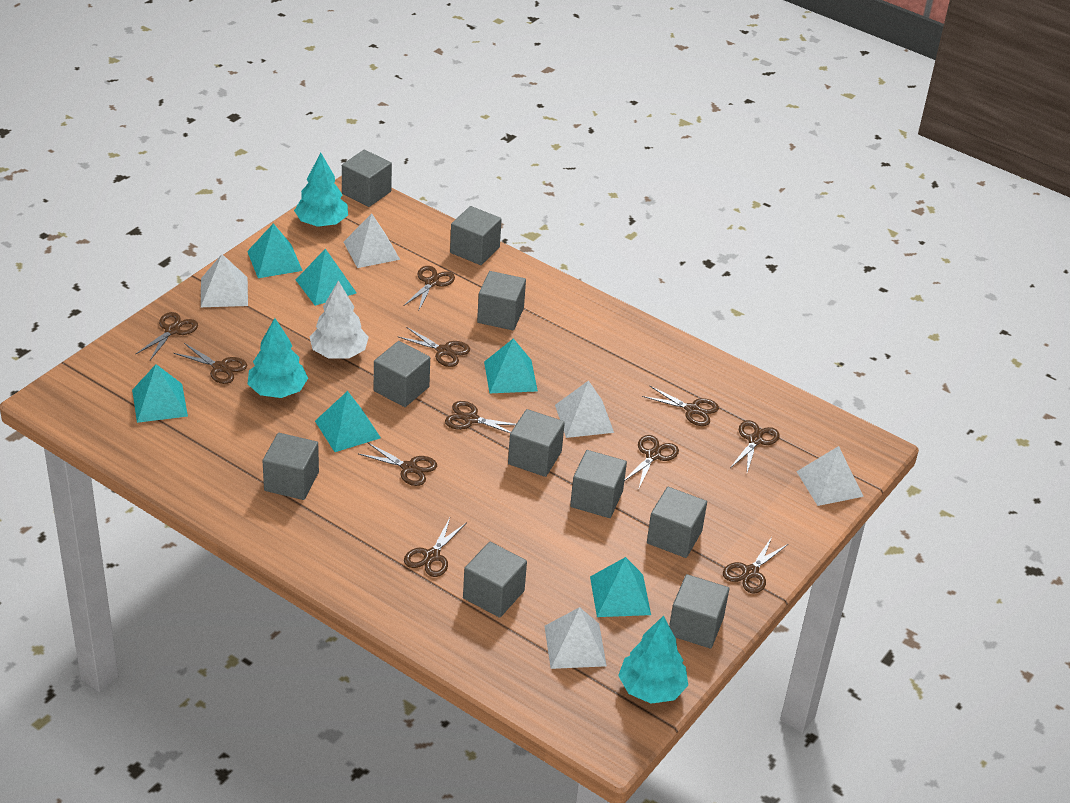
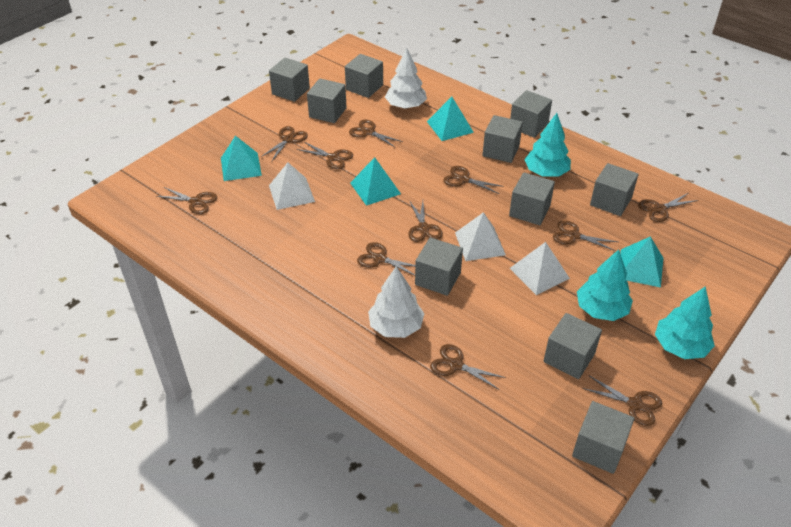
turquoise pyramid: [132,364,188,423] [247,223,303,278] [296,249,357,306] [315,391,381,452] [484,338,538,393] [590,557,651,617] = 6 -> [221,136,262,181] [350,157,401,206] [427,97,474,141] [620,236,663,288] = 4
white pyramid: [201,254,248,307] [344,214,400,268] [544,607,607,669] [555,380,614,438] [796,446,864,506] = 5 -> [269,163,315,210] [455,212,506,261] [510,242,570,295] = 3
white tree: [310,281,369,359] = 1 -> [368,266,425,338] [385,48,427,109] = 2

